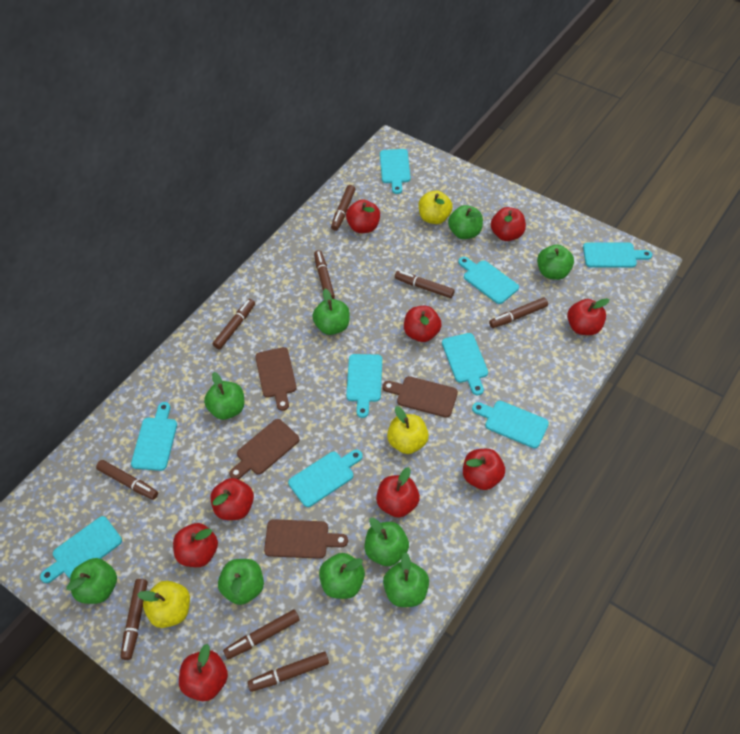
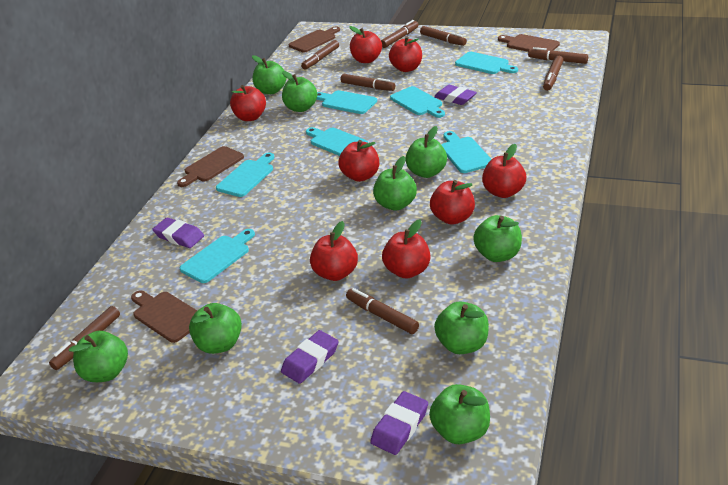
brown marker: [96,460,158,500] [121,579,148,660] [213,299,255,349] [223,610,300,659] [248,651,329,692] [314,250,335,299] [331,185,355,231] [395,271,455,298] [489,297,548,328] = 9 -> [49,306,120,370] [301,40,339,69] [341,74,395,91] [346,288,419,334] [381,20,419,48] [420,26,467,46] [528,47,588,64] [543,56,563,91] = 8
purple eraser: none = 0 -> [152,217,204,248] [281,330,339,384] [371,391,428,455] [434,85,477,105] = 4
red apple: [173,523,218,567] [179,644,228,701] [210,478,254,520] [346,200,380,233] [376,467,420,518] [404,306,442,342] [463,449,505,490] [491,207,526,241] [567,298,610,335] = 9 -> [230,85,266,121] [310,221,358,281] [338,140,379,182] [349,26,382,63] [382,219,431,279] [389,36,422,72] [430,180,475,225] [482,144,526,198] = 8
turquoise cutting board: [40,516,122,583] [131,402,177,471] [288,450,363,507] [346,354,382,418] [380,149,411,194] [442,333,488,395] [458,257,519,304] [472,401,549,448] [583,242,652,268] = 9 -> [180,229,255,283] [216,152,274,197] [306,127,368,156] [316,90,377,114] [390,86,445,118] [441,131,491,173] [455,52,518,74] = 7
yellow apple: [137,581,190,628] [387,406,429,454] [418,190,453,224] = 3 -> none = 0

